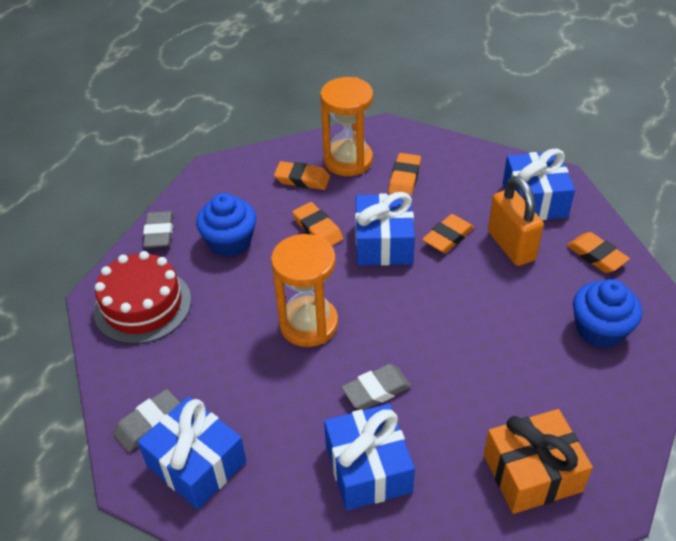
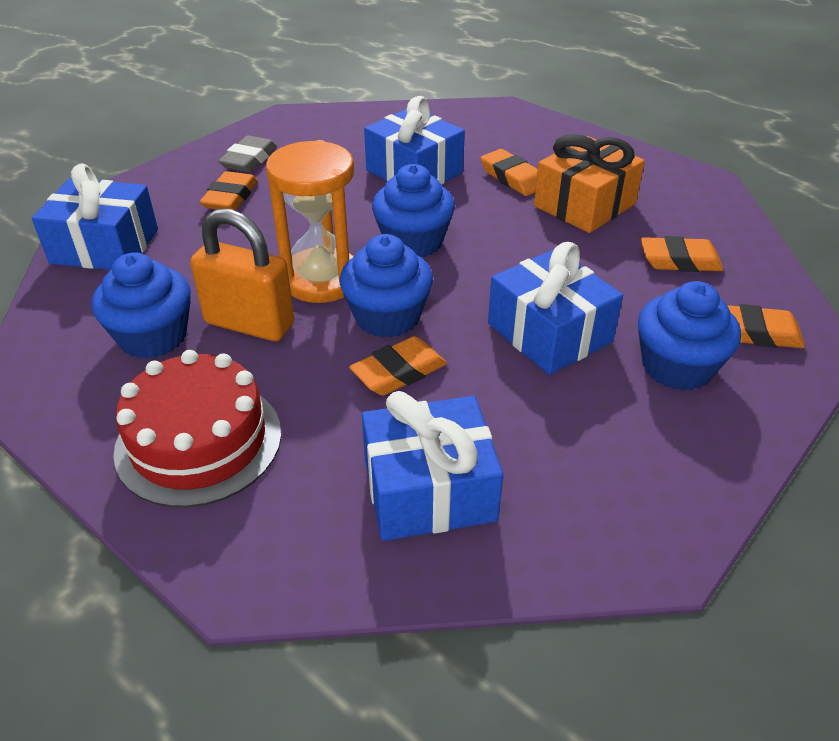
blue cupcake: [196,193,256,257] [573,279,642,348] = 2 -> [92,253,191,359] [340,234,433,338] [372,164,455,257] [638,281,741,391] = 4
grey eraser: [113,389,180,452] [143,211,173,248] [341,364,411,410] = 3 -> [218,135,277,172] = 1
orange hourglass: [271,234,338,347] [320,77,373,176] = 2 -> [266,140,354,303] = 1

